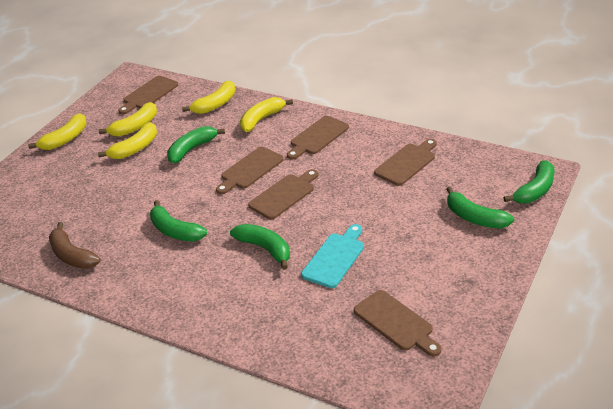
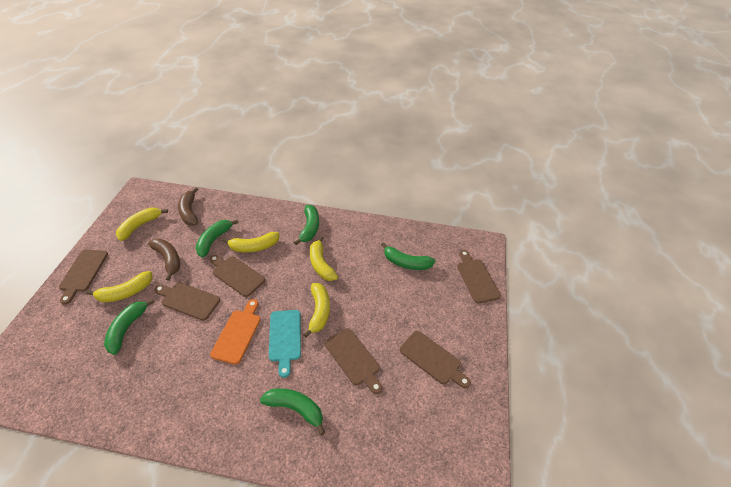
brown banana: [49,222,101,269] = 1 -> [148,238,180,281] [178,187,198,226] = 2
orange cutting board: none = 0 -> [210,299,261,365] = 1

